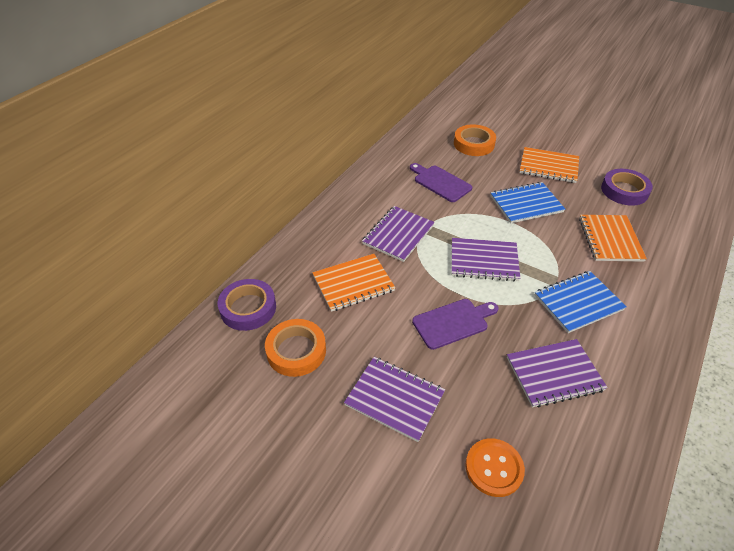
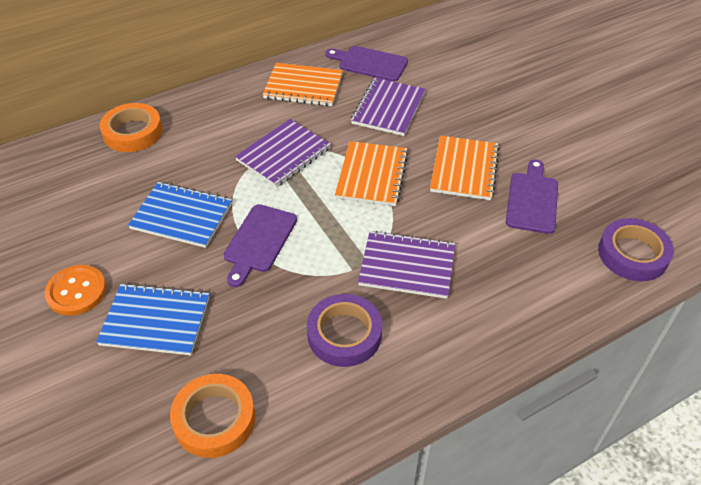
purple cutting board: [410,163,472,202] [412,299,498,350] = 2 -> [223,204,297,287] [326,46,408,82] [506,159,558,234] = 3
purple notebook: [344,357,445,442] [362,206,435,262] [452,238,520,281] [507,339,608,408] = 4 -> [235,119,331,187] [351,78,426,136] [358,231,455,299] = 3

